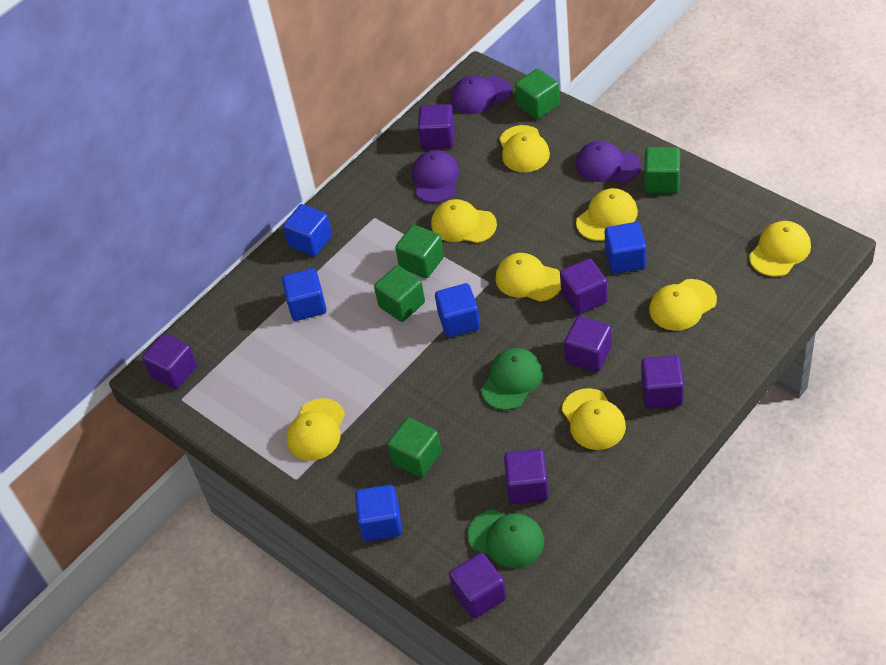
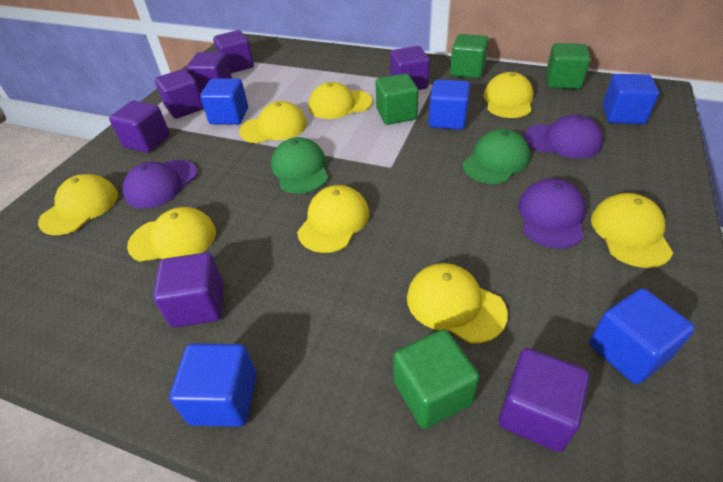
green cube: [374,266,425,322] [387,418,442,478] [395,225,444,278] [515,69,560,120] [644,147,680,193] = 5 -> [376,74,418,125] [393,329,480,429] [450,34,489,78] [546,43,590,89] = 4

